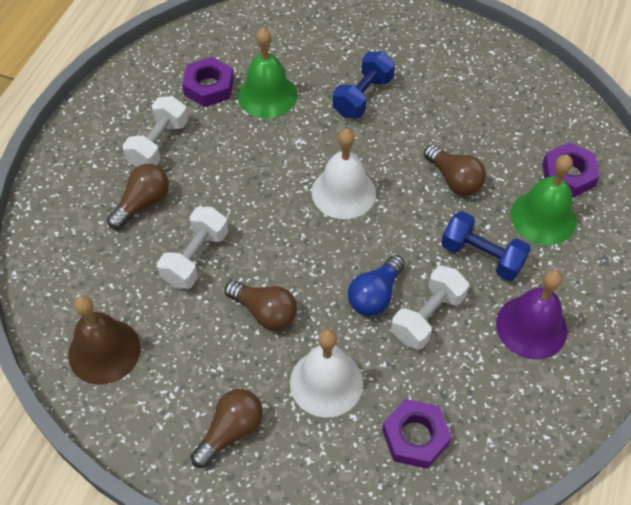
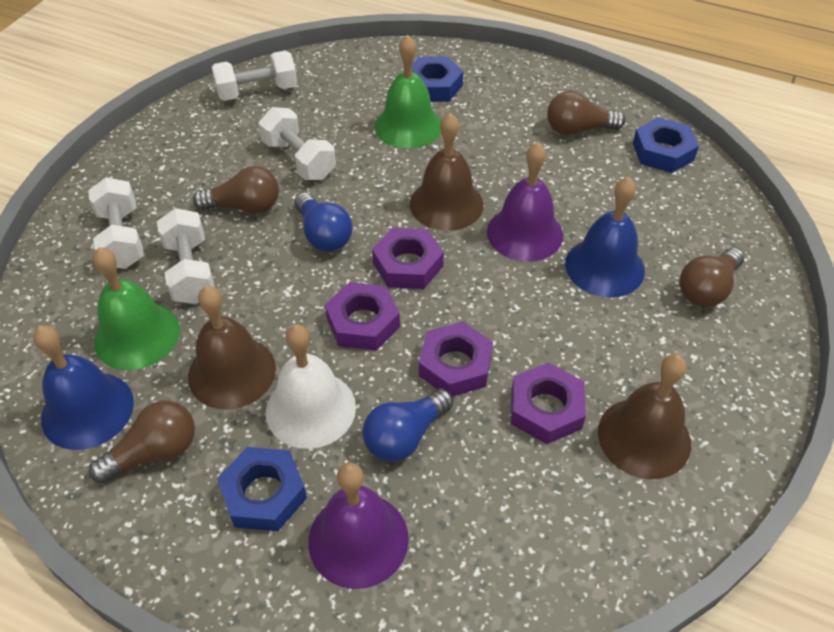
blue bell: none = 0 -> [33,325,134,450] [565,177,645,297] = 2
blue dumbbell: [333,51,395,118] [441,211,531,281] = 2 -> none = 0
blue light bulb: [348,255,405,316] = 1 -> [294,192,353,252] [363,388,453,462] = 2
blue nut: none = 0 -> [217,447,307,531] [412,56,463,102] [633,117,699,173] = 3
brown bell: [68,295,141,385] = 1 -> [188,286,276,410] [410,113,484,231] [598,354,691,479] = 3
purple bell: [496,270,567,360] = 1 -> [308,463,409,589] [487,142,563,262] = 2
purple nut: [182,57,234,107] [382,399,452,469] [542,142,600,198] = 3 -> [325,282,400,350] [372,228,444,289] [419,322,493,397] [511,363,586,444] = 4
white bell: [290,329,363,418] [312,129,376,219] = 2 -> [266,324,356,449] = 1
white dumbbell: [123,96,188,167] [157,207,228,289] [391,265,469,350] = 3 -> [88,177,144,269] [157,208,215,304] [212,51,297,101] [258,107,336,180] = 4

